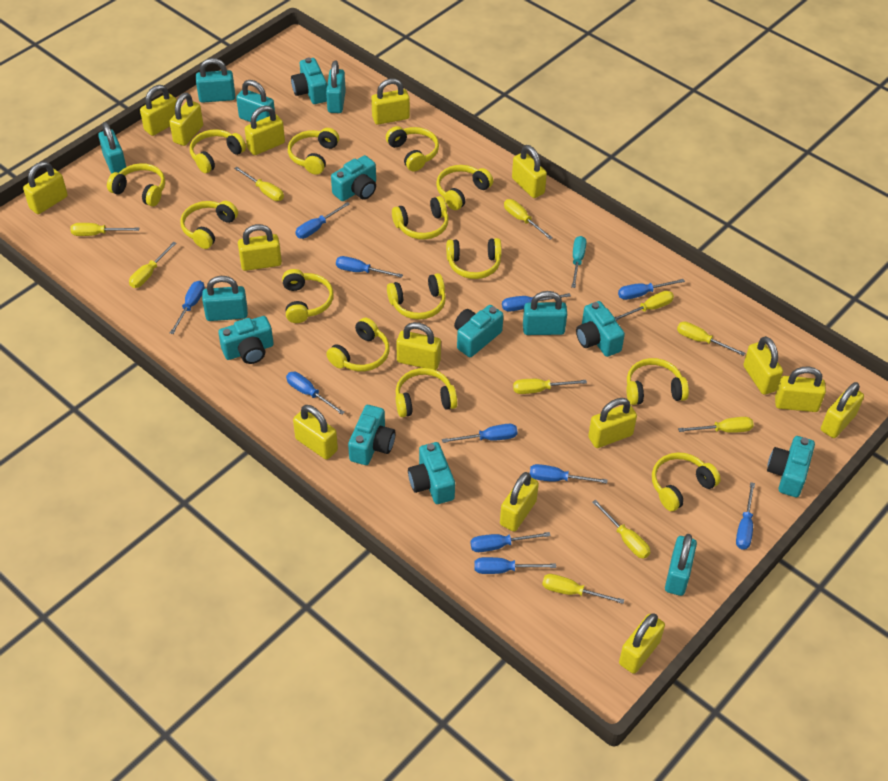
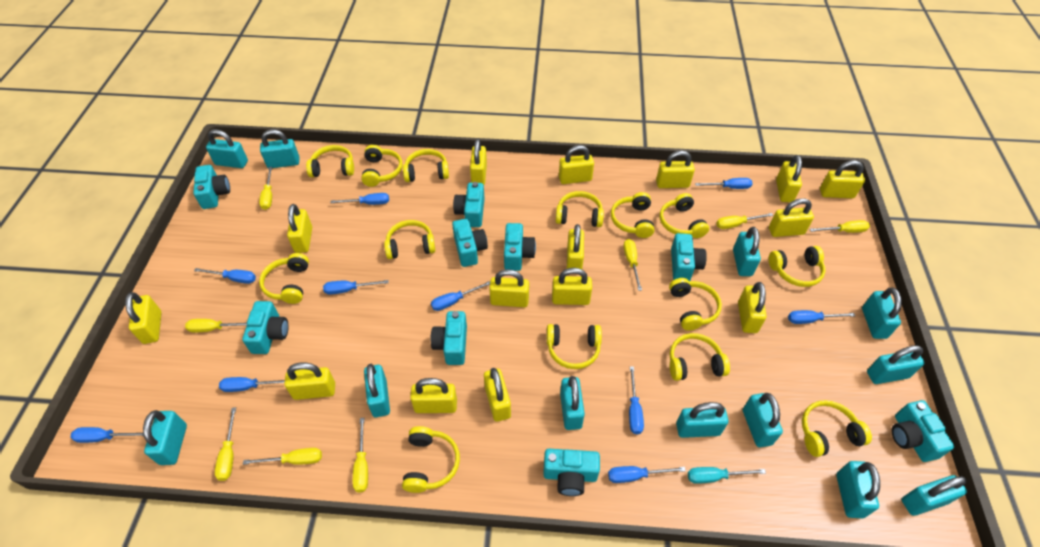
blue screwdriver: [170,281,205,334] [286,372,345,415] [295,202,350,239] [336,256,403,278] [442,424,518,443] [470,532,551,552] [474,557,556,574] [502,293,571,312] [530,464,607,484] [618,279,685,300] [736,482,755,550] = 11 -> [71,427,144,443] [194,268,256,284] [219,377,285,392] [323,280,389,294] [330,193,389,205] [431,281,490,311] [608,466,686,483] [629,366,644,434] [695,178,752,189] [788,310,855,324] = 10
turquoise camera: [218,316,273,364] [291,58,327,104] [331,155,376,201] [348,405,396,465] [408,442,455,504] [454,305,503,357] [576,301,625,357] [767,436,815,497] = 8 -> [193,165,230,209] [242,301,289,354] [431,311,467,365] [452,219,488,267] [453,182,485,227] [504,223,536,271] [543,449,600,496] [671,233,707,281] [892,400,954,462] = 9
turquoise padlock: [98,122,126,174] [196,58,235,103] [202,276,248,321] [236,80,275,122] [326,61,346,113] [523,291,567,335] [665,534,697,596] = 7 -> [143,410,187,465] [206,129,248,168] [260,130,299,168] [364,364,390,417] [560,376,585,430] [676,402,729,438] [733,227,761,276] [743,393,783,447] [836,461,880,518] [862,288,902,339] [867,345,924,384] [901,475,967,516] = 12
yellow screwdriver: [70,223,139,236] [129,241,177,288] [234,167,284,201] [504,199,553,239] [513,379,587,394] [542,574,624,604] [592,500,650,559] [614,291,674,321] [677,322,745,356] [678,417,754,433] = 10 -> [185,319,247,332] [215,407,236,481] [243,448,322,465] [259,167,272,210] [353,418,368,492] [624,239,642,291] [716,213,773,229] [810,220,870,233] = 8

